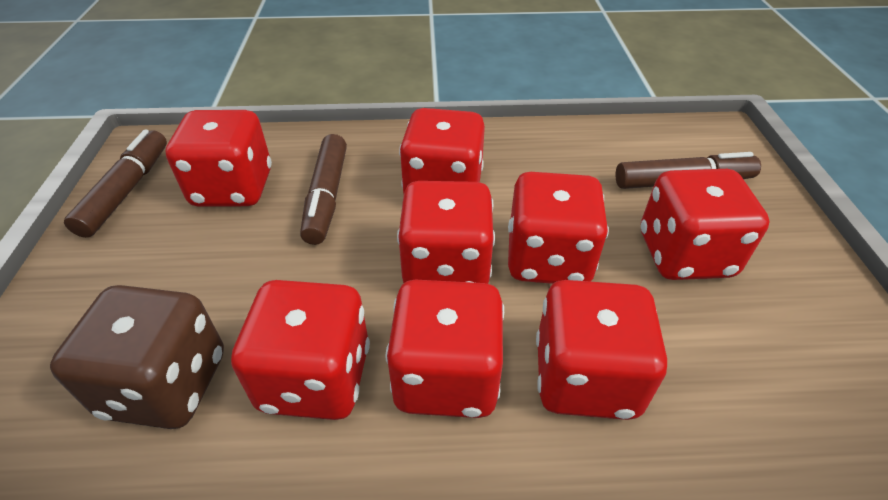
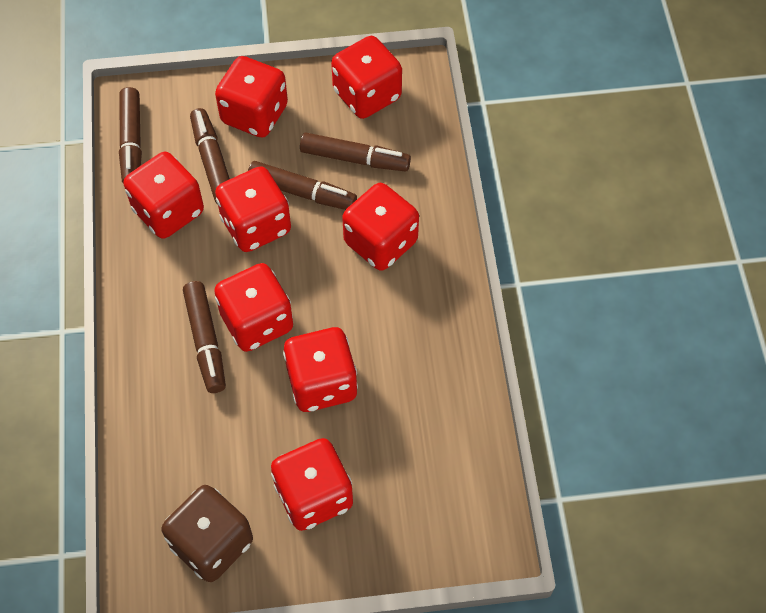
brown marker: [64,130,167,238] [300,134,347,245] [616,152,761,189] = 3 -> [119,87,142,184] [183,281,226,393] [190,108,230,204] [248,161,357,210] [300,132,411,172] = 5

